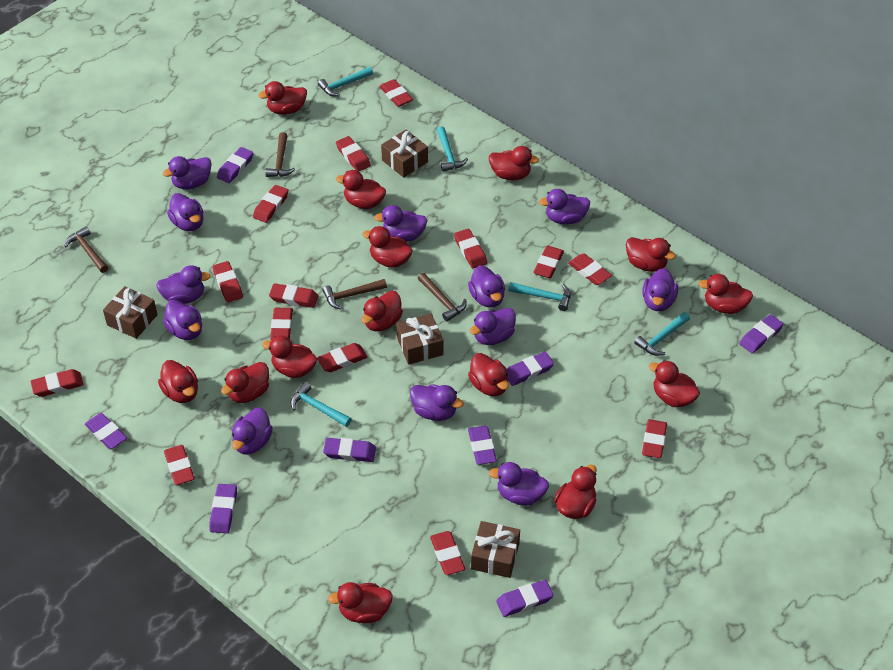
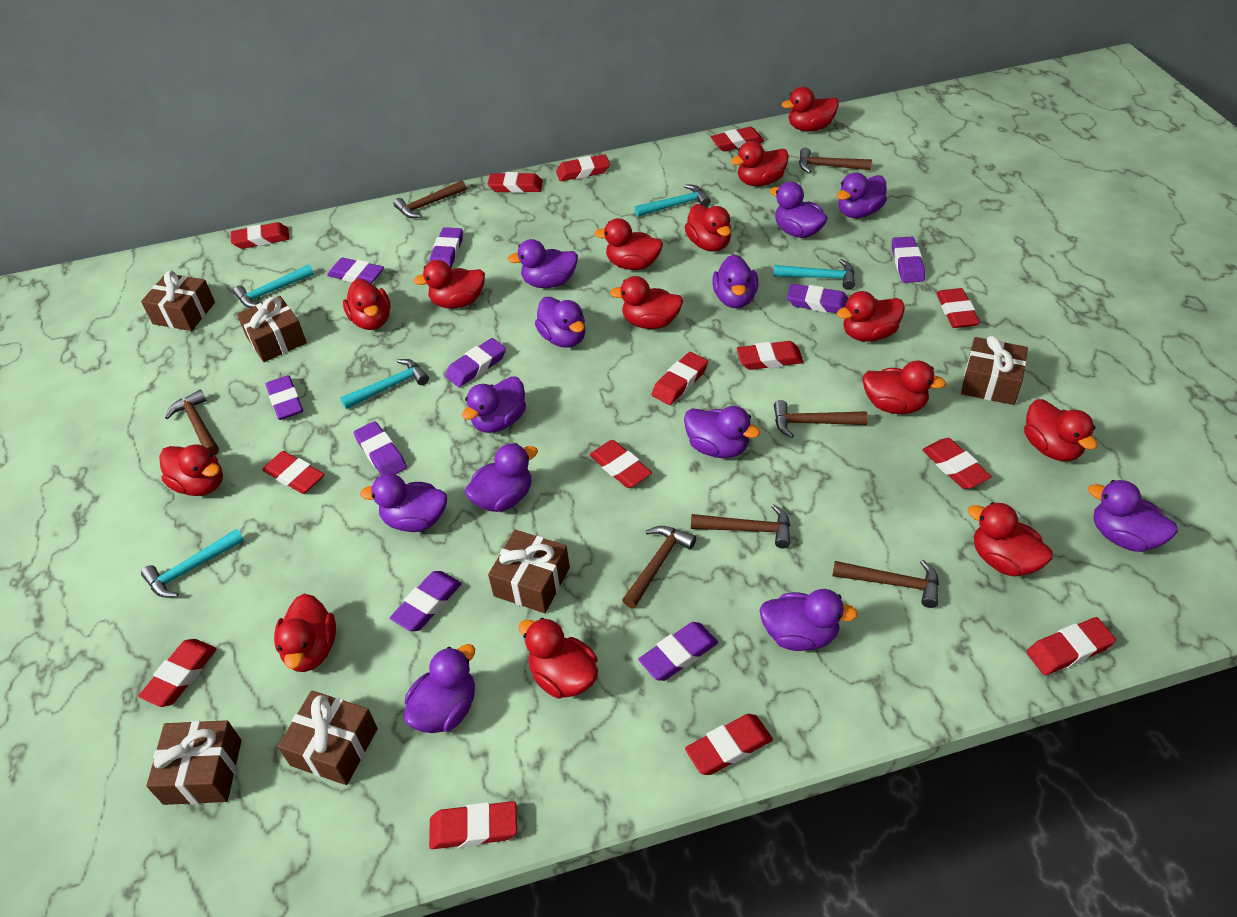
brown gift: [103,286,158,339] [381,130,428,178] [396,314,444,365] [471,521,520,578] = 4 -> [141,271,215,331] [146,720,242,805] [237,296,307,362] [278,690,378,785] [488,530,570,613] [961,336,1028,405] = 6
brown hammer: [64,226,108,273] [265,132,295,177] [322,279,387,310] [418,273,467,322] = 4 -> [165,390,219,455] [394,180,466,218] [622,526,696,608] [691,505,790,548] [774,400,868,438] [799,148,872,173] [832,560,939,608] = 7
purple eraser: [85,413,127,449] [209,484,237,533] [217,147,253,183] [323,438,376,462] [468,426,497,465] [496,580,554,617] [507,352,554,386] [739,314,784,354] = 8 -> [265,375,303,420] [327,258,384,284] [354,421,407,475] [390,571,462,631] [429,227,463,268] [445,338,506,387] [638,622,718,681] [787,284,848,313] [892,237,925,283] = 9

